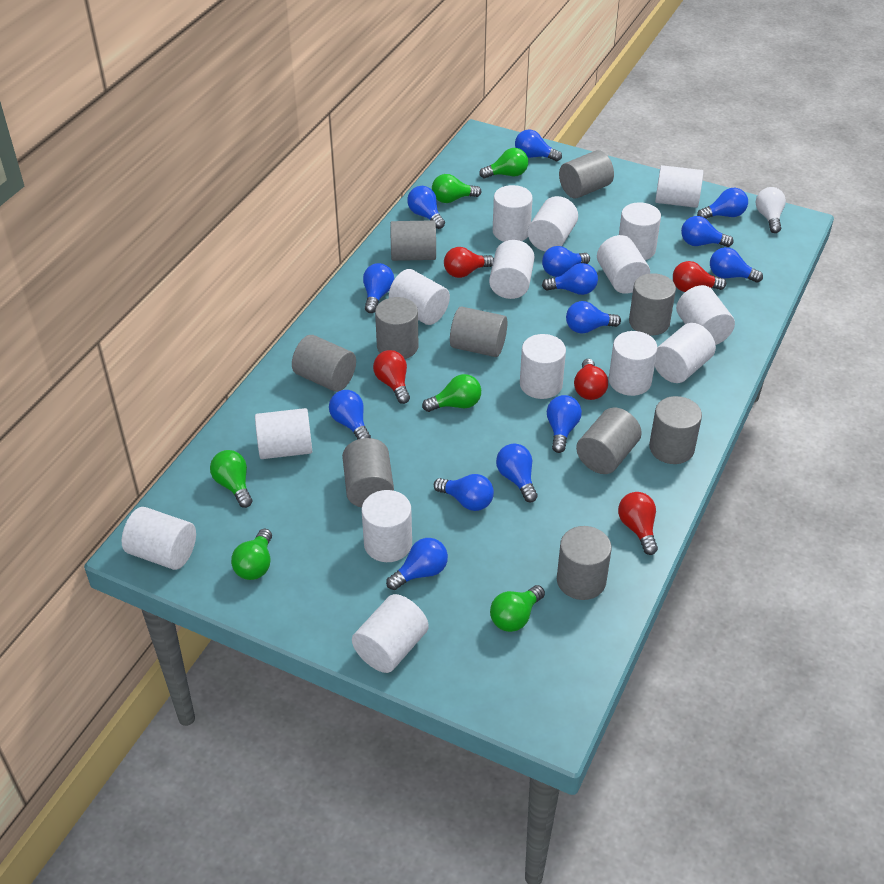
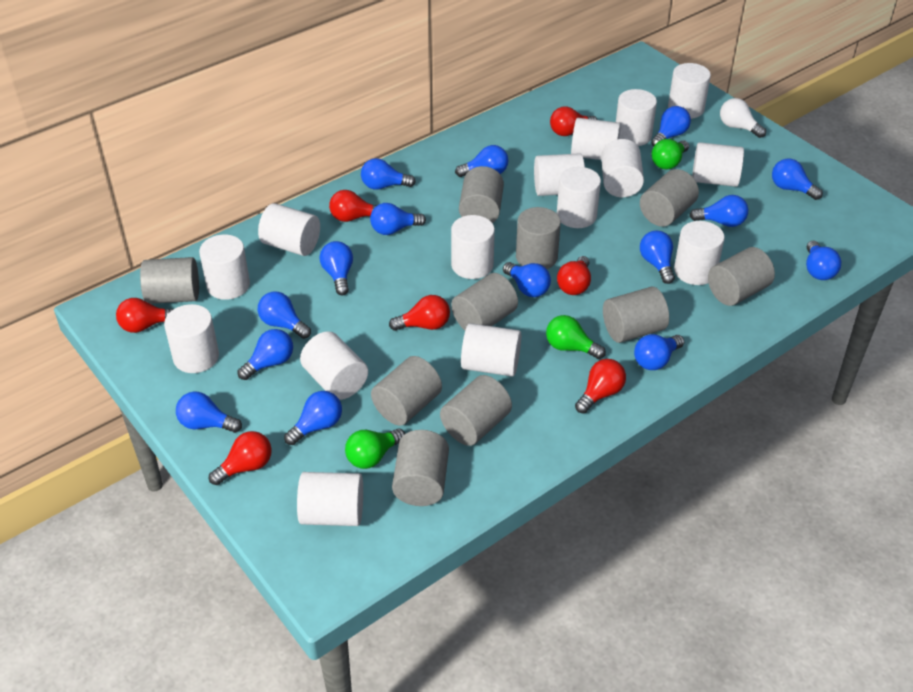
blue light bulb: [329,390,371,439] [363,263,394,313] [386,538,448,590] [407,186,445,229] [434,474,494,511] [496,444,538,502] [515,129,562,161] [542,246,590,277] [542,263,598,295] [547,395,582,453] [566,301,621,333] [681,216,734,247] [697,188,748,219] [710,247,763,283] = 14 -> [176,392,242,433] [238,329,293,380] [258,292,311,339] [284,391,342,445] [320,241,353,295] [361,158,416,190] [370,203,426,235] [455,145,508,177] [503,262,551,297] [634,334,684,370] [640,231,675,284] [651,106,691,147] [689,195,748,227] [772,159,823,200] [806,241,841,280] = 15
green light bulb: [210,450,252,508] [231,529,272,580] [422,374,481,412] [432,174,481,203] [479,148,528,178] [490,585,545,632] = 6 -> [345,428,405,469] [546,315,606,359] [652,139,689,170] = 3
red light bulb: [373,350,410,404] [444,247,494,278] [574,359,608,400] [618,492,658,555] [673,261,726,292] = 5 -> [116,298,173,333] [209,431,272,485] [329,190,377,222] [389,295,450,331] [550,106,597,136] [557,256,591,295] [575,359,626,413] = 7

